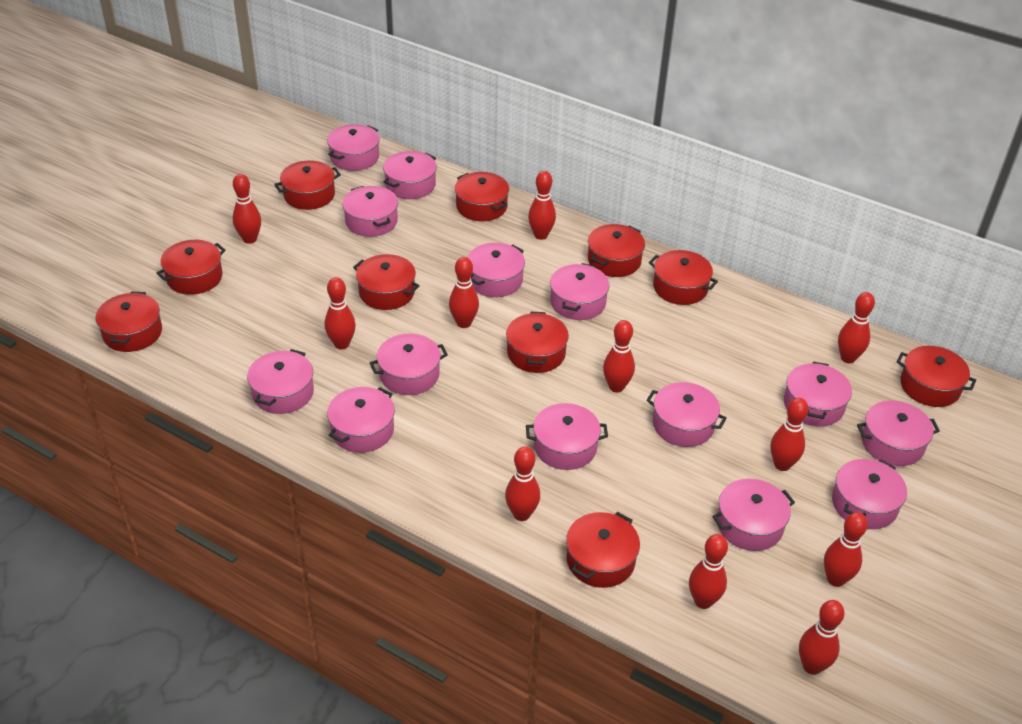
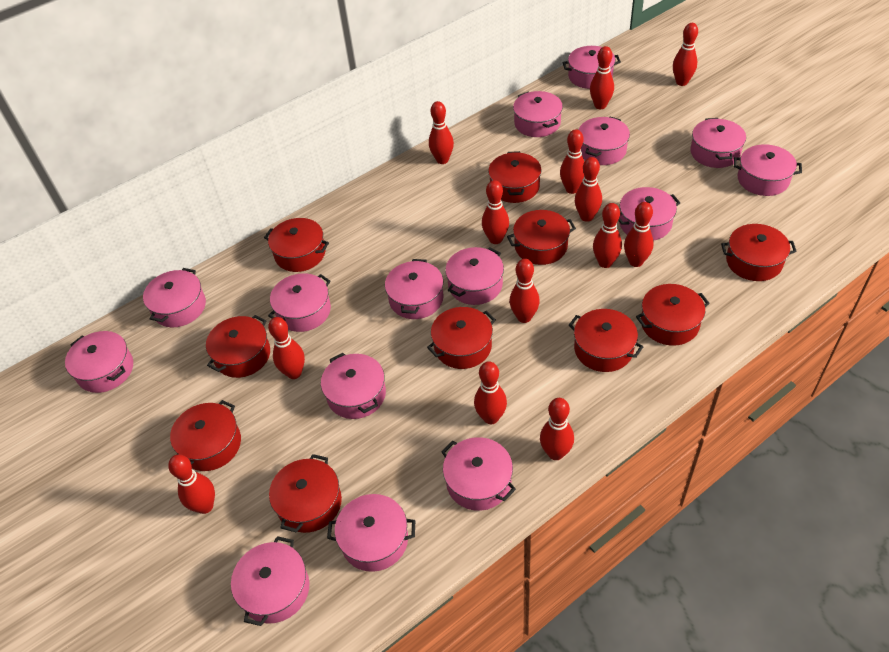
pink pot: [247,349,314,414] [327,124,380,171] [327,387,395,453] [342,186,398,237] [370,334,448,395] [383,151,437,199] [467,243,525,297] [526,403,608,470] [550,263,609,320] [646,382,727,447] [712,479,795,551] [784,361,852,426] [832,459,907,529] [857,400,940,466] = 14 -> [65,331,133,393] [143,268,206,327] [231,536,309,626] [268,273,331,332] [321,353,386,419] [327,494,415,572] [385,259,443,319] [442,437,516,511] [445,247,504,305] [513,91,563,137] [562,46,621,89] [579,117,630,165] [618,187,680,241] [690,118,746,168] [734,144,802,196] = 15
red bowling pin: [233,174,261,244] [324,277,356,349] [449,257,479,328] [505,446,540,521] [528,171,556,240] [603,320,635,393] [689,534,728,609] [770,398,808,471] [799,600,844,675] [824,512,868,587] [838,292,875,363] = 11 -> [168,454,215,514] [268,317,305,379] [429,101,454,164] [474,361,507,424] [482,180,509,244] [510,259,540,323] [540,398,574,460] [560,129,584,194] [575,157,602,222] [590,46,614,109] [593,203,622,268] [624,202,654,267] [673,23,698,86] = 13

